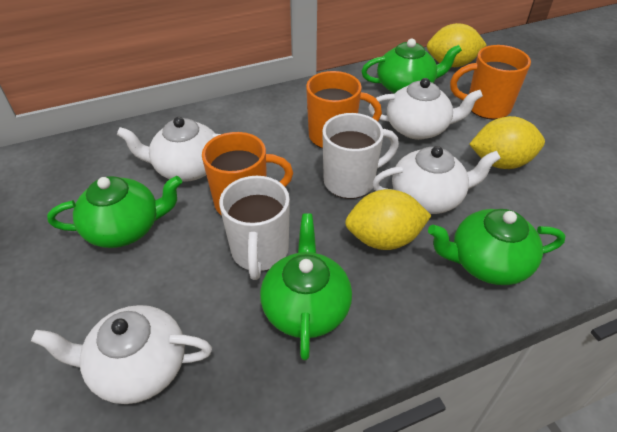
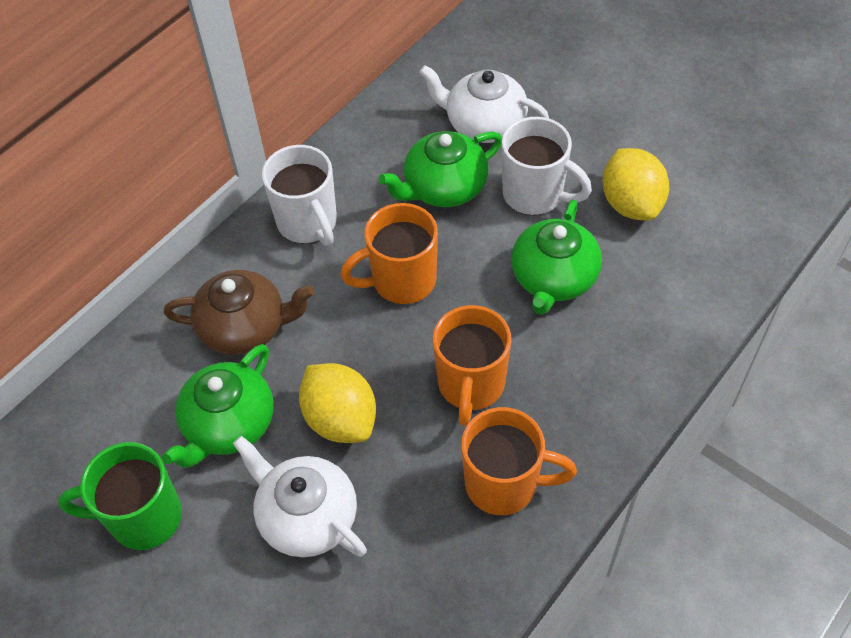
brown teapot: none = 0 -> [164,270,314,355] = 1
green mug: none = 0 -> [58,442,182,550] = 1
green teapot: [47,176,182,248] [260,213,352,360] [361,39,462,94] [428,209,565,285] = 4 -> [162,344,274,468] [379,131,502,207] [511,200,602,315] = 3
white teapot: [31,305,212,404] [117,117,221,182] [368,78,483,140] [372,146,501,214] = 4 -> [233,436,367,557] [419,65,549,143] = 2
yellow lemon: [345,189,432,250] [427,23,487,67] [469,116,545,169] = 3 -> [299,363,376,443] [603,148,669,220] = 2

